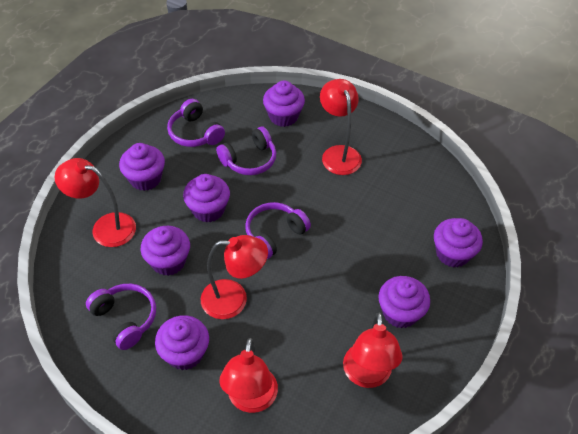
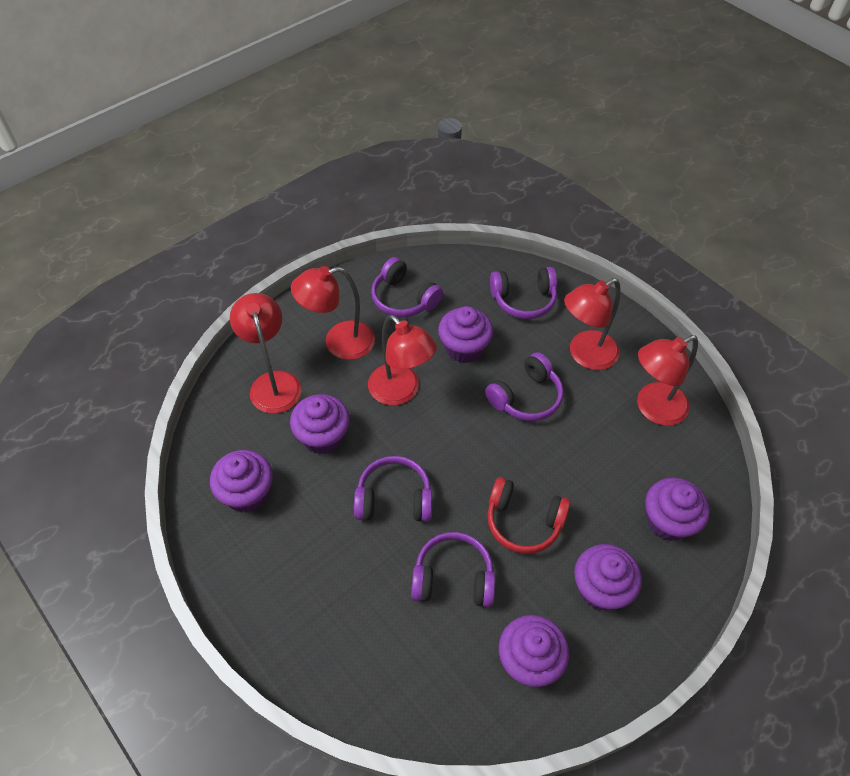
purple cupcake: [119,143,165,191] [140,226,190,276] [155,315,209,370] [183,174,230,223] [263,80,305,127] [378,276,430,328] [434,218,483,268] = 7 -> [210,450,273,513] [290,394,350,454] [438,306,493,363] [499,615,569,687] [574,544,642,611] [645,477,710,541] = 6
purple headphones: [86,284,156,350] [167,99,225,147] [216,127,276,175] [245,202,311,259] = 4 -> [354,456,432,522] [371,257,443,318] [411,532,495,607] [485,352,564,421] [490,267,557,319] = 5
red headphones: none = 0 -> [487,477,571,554] = 1

